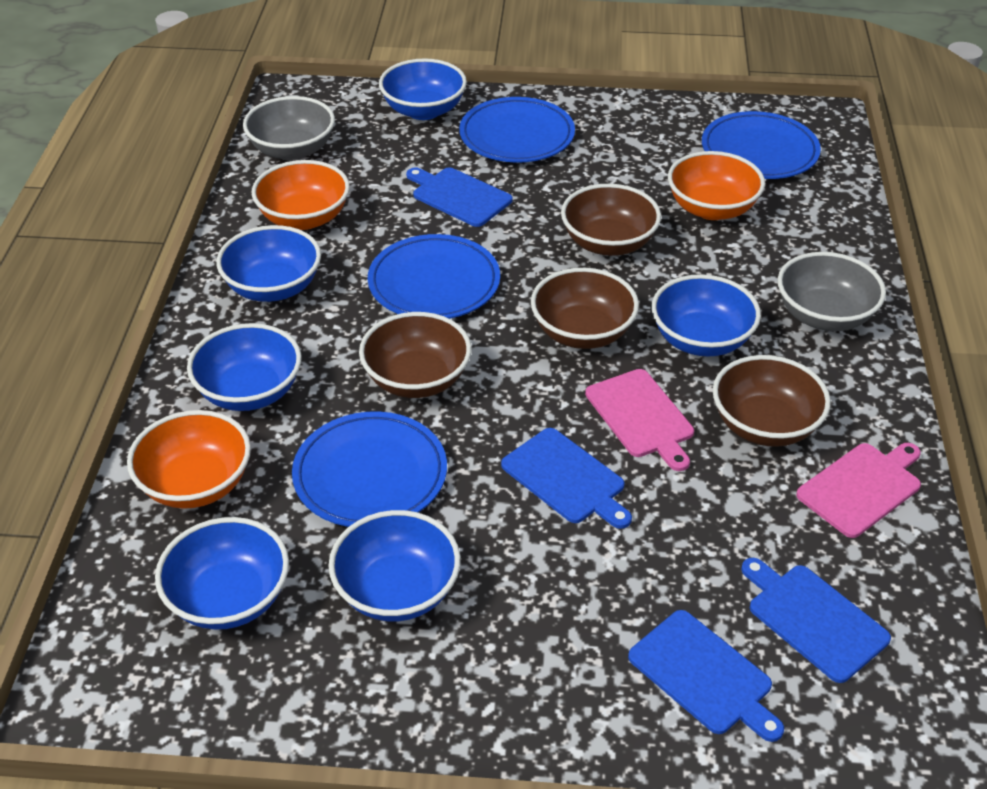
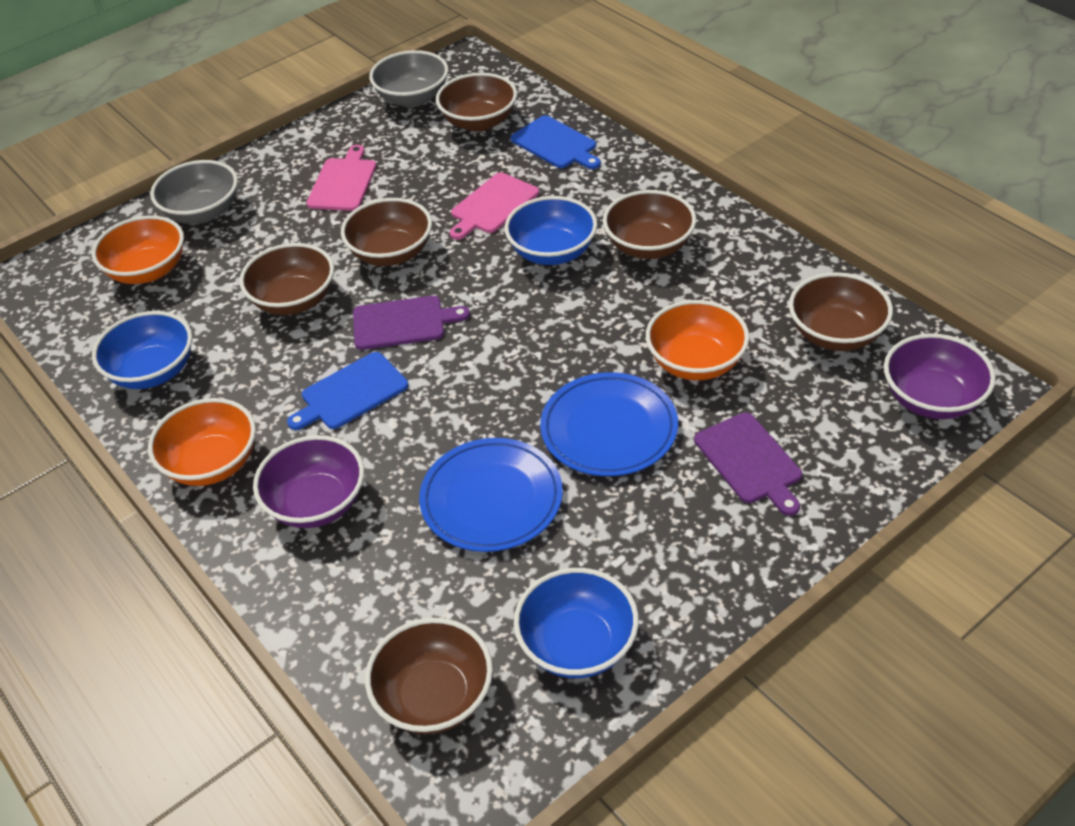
blue bowl: [155,517,289,630] [187,323,302,411] [216,225,321,302] [329,510,461,621] [379,58,467,120] [651,274,761,356] = 6 -> [92,311,192,389] [505,196,597,265] [514,568,639,678] = 3
blue cutting board: [406,167,513,227] [501,428,632,529] [628,610,784,742] [741,558,891,683] = 4 -> [287,352,409,430] [510,115,601,169] = 2
blue plate: [292,412,447,527] [368,234,500,319] [459,97,575,163] [702,111,821,179] = 4 -> [419,438,563,552] [540,372,678,476] = 2
brown bowl: [359,312,472,398] [531,268,639,349] [561,184,661,256] [713,355,831,447] = 4 -> [239,243,334,315] [341,198,432,266] [365,618,493,734] [436,73,517,132] [603,190,696,259] [789,272,893,351] = 6
purple bowl: none = 0 -> [253,435,364,528] [884,334,996,419] = 2
purple cutting board: none = 0 -> [353,296,470,350] [694,412,802,516] = 2

